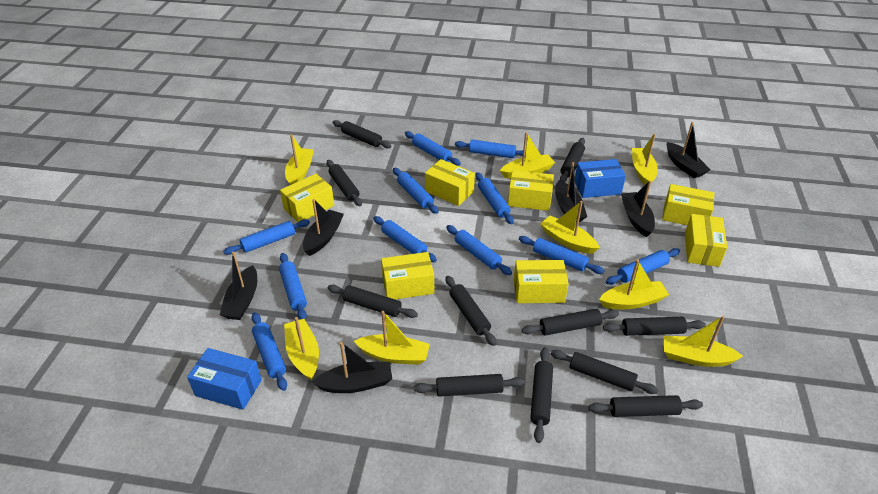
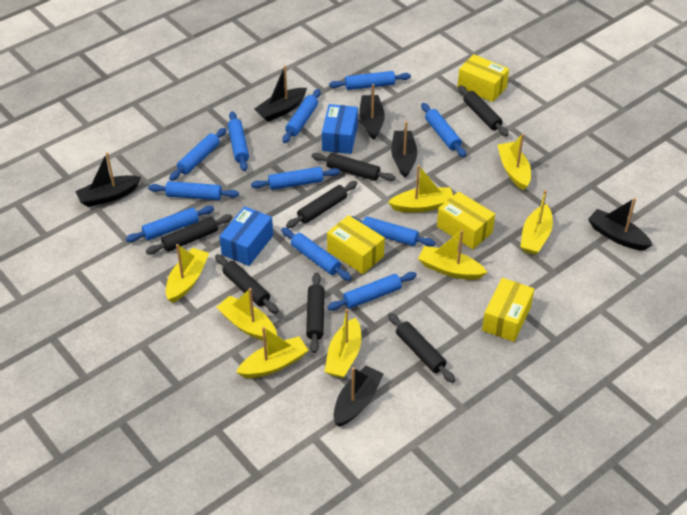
black rolling pin: [327,160,362,206] [328,285,418,318] [333,120,391,148] [414,374,525,397] [446,276,497,346] [522,309,619,336] [530,347,553,443] [551,350,658,394] [560,138,585,182] [589,395,703,417] [603,317,706,336] = 11 -> [146,214,233,254] [215,254,278,314] [286,181,358,228] [306,273,324,353] [312,153,396,181] [388,313,455,383] [458,85,509,136] = 7
yellow box: [280,174,334,222] [381,252,434,299] [425,159,475,206] [508,170,554,211] [514,260,569,303] [662,184,714,225] [685,214,727,267] = 7 -> [327,215,385,274] [437,192,495,249] [457,54,509,102] [482,278,534,342] = 4

